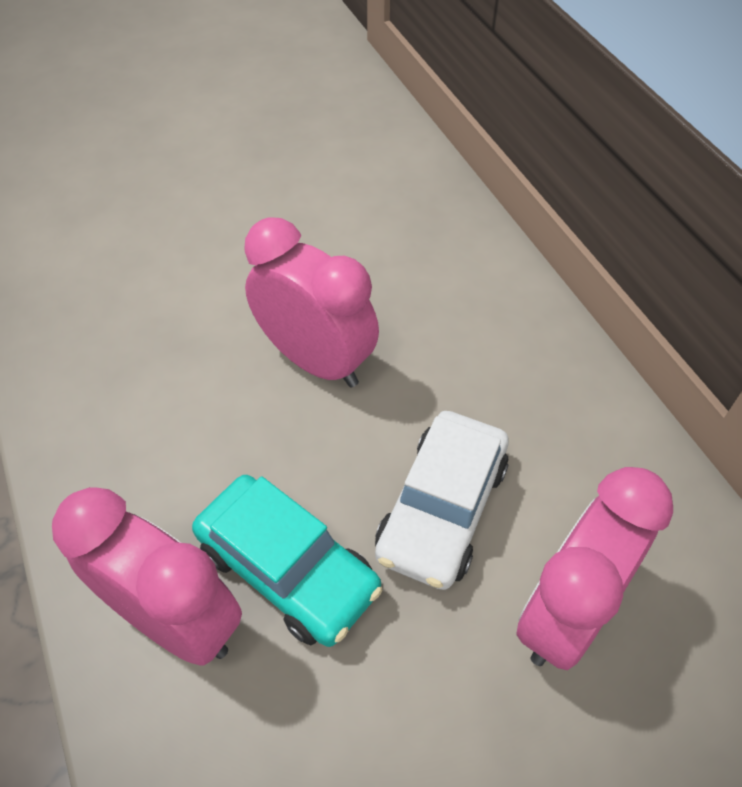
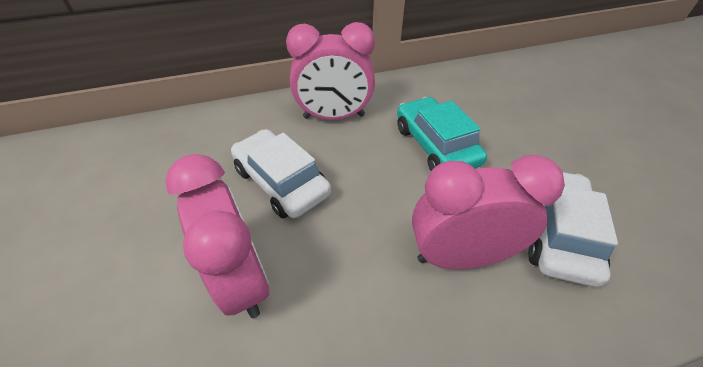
white car: [375,411,509,590] = 1 -> [231,129,331,218] [528,172,618,287] = 2

